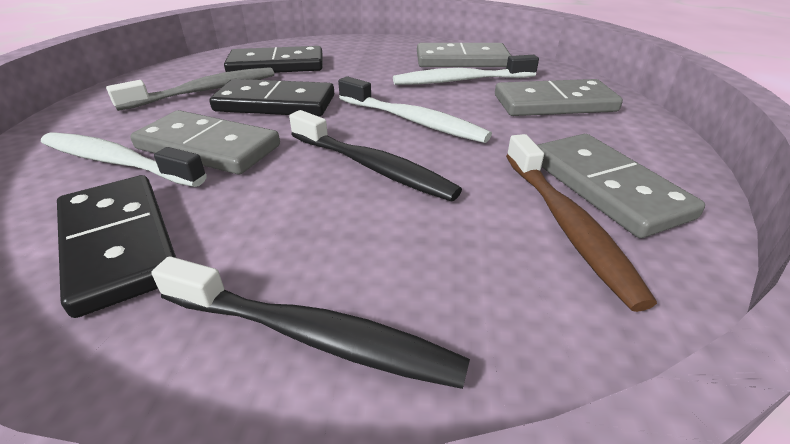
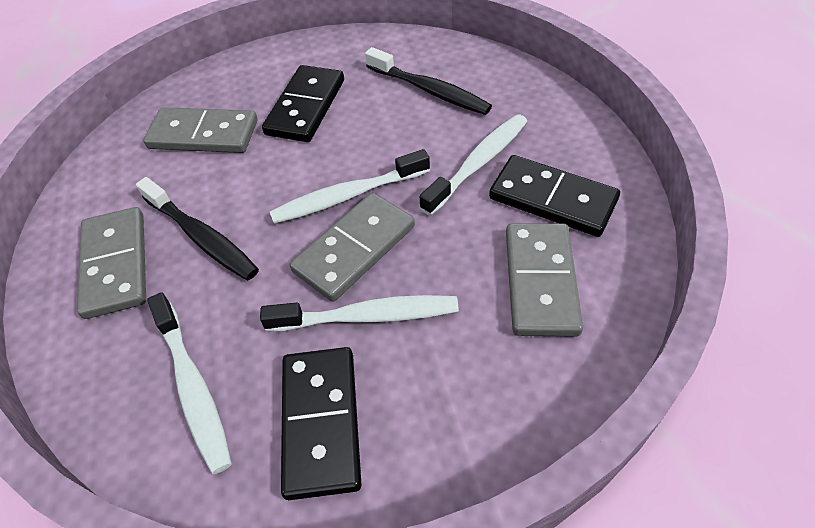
brown toothbrush: [506,134,657,312] = 1 -> none = 0
grey toothbrush: [106,67,274,111] = 1 -> none = 0
white toothbrush: [41,133,207,187] [338,76,492,143] [393,55,539,85] = 3 -> [147,292,232,474] [260,295,459,331] [270,149,430,224] [420,114,527,216] = 4

